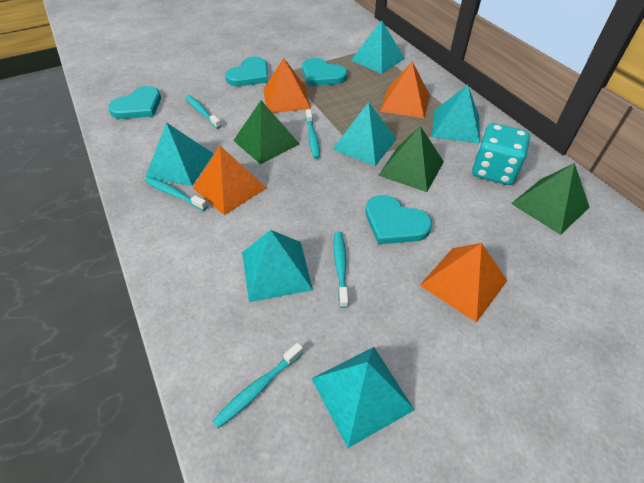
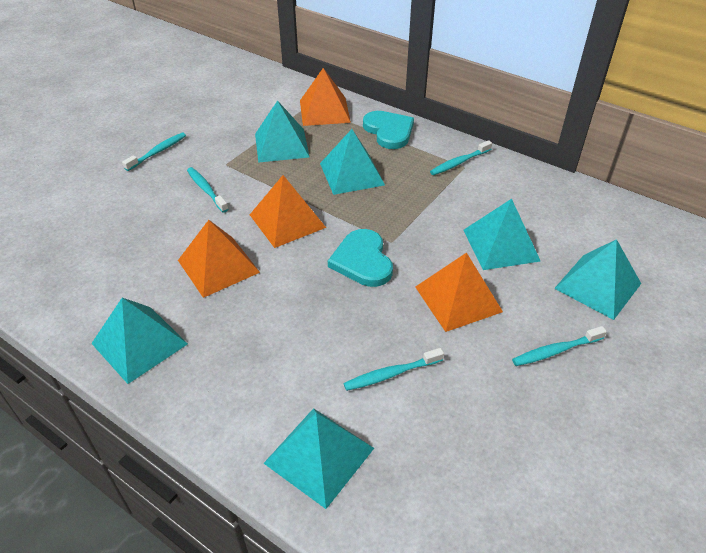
green pyramid: [233,100,299,164] [378,126,444,192] [511,163,590,235] = 3 -> none = 0
turquoise dice: [472,123,530,185] = 1 -> none = 0
turquoise heart: [108,86,161,119] [225,57,268,86] [302,58,347,86] [365,195,432,244] = 4 -> [328,229,393,287] [363,111,414,149] = 2

